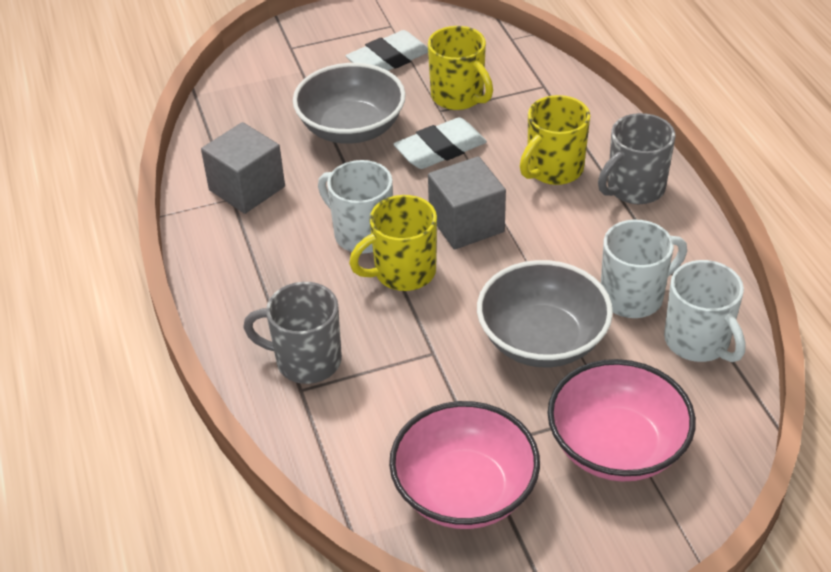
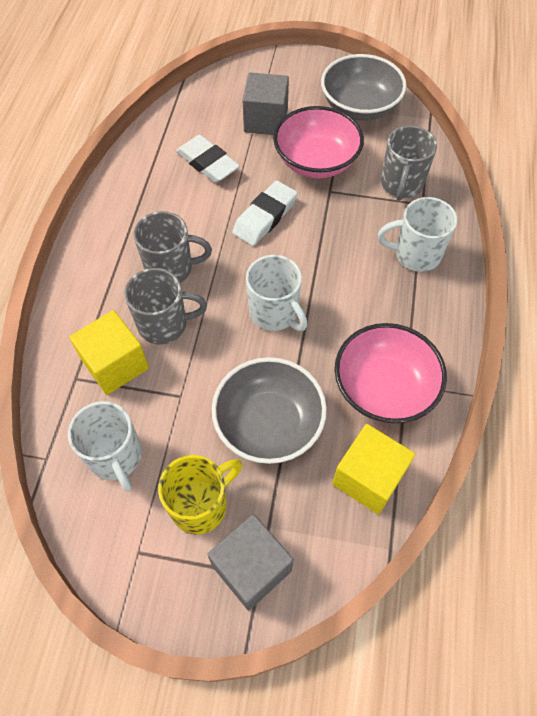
grey mug: [243,282,342,384] [598,113,675,204] = 2 -> [124,268,207,344] [134,211,212,283] [381,126,437,201] = 3
yellow cube: none = 0 -> [69,310,149,395] [332,424,415,514] = 2
yellow mug: [349,195,437,291] [428,26,493,110] [520,95,590,185] = 3 -> [158,455,242,535] = 1

